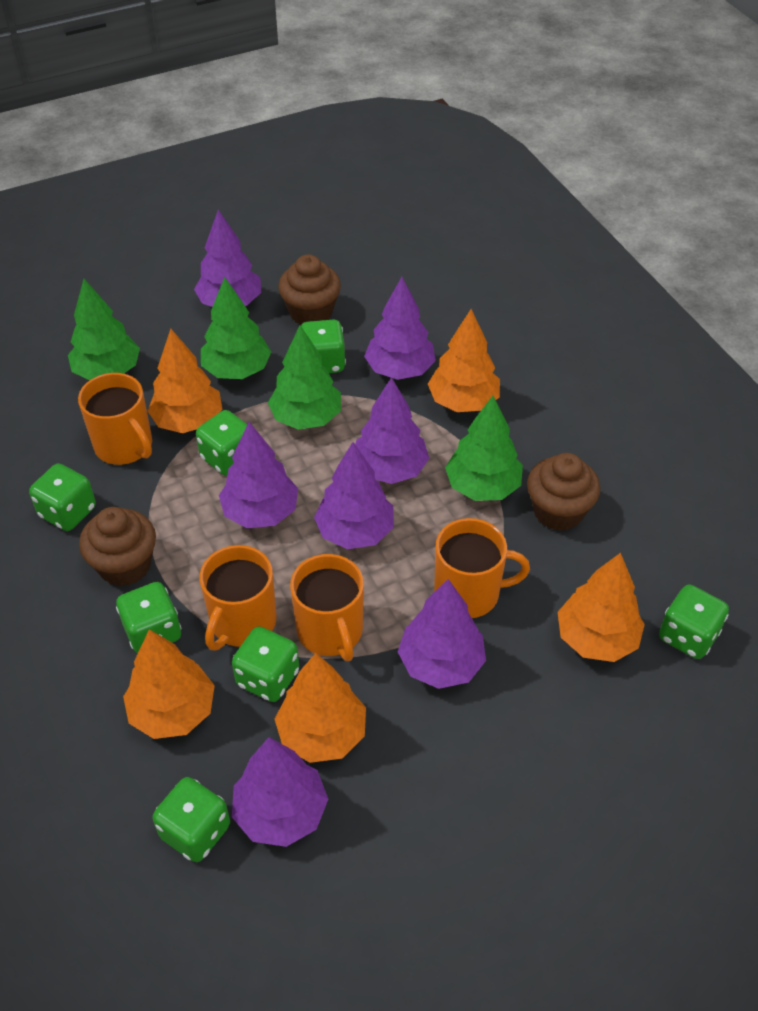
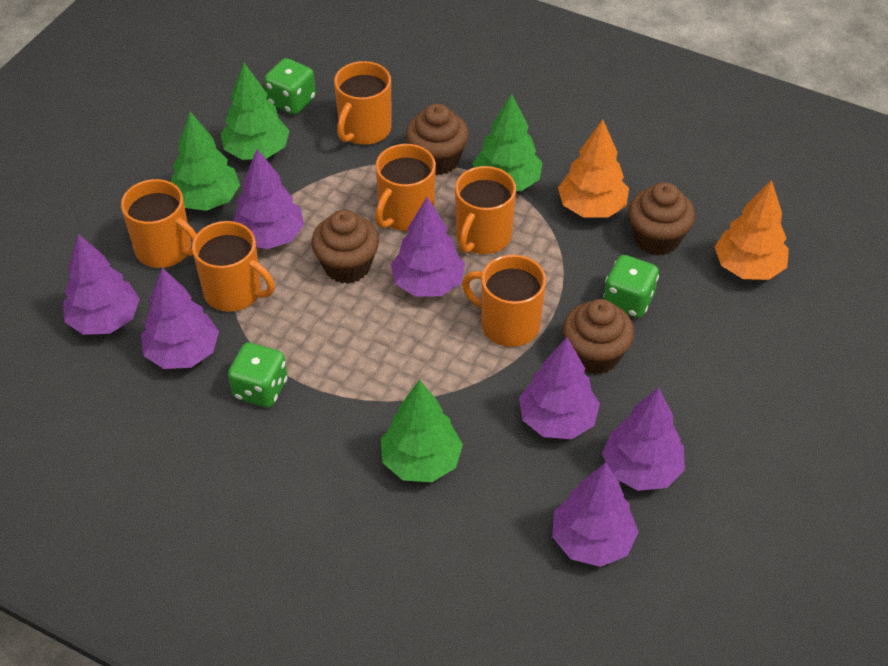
brown cupcake: [79,507,156,586] [278,254,341,325] [527,453,601,531] = 3 -> [311,210,379,284] [406,104,469,175] [563,299,634,375] [628,182,695,255] = 4
green dice: [29,463,96,531] [116,582,181,654] [153,777,230,862] [196,410,248,476] [232,627,299,702] [301,319,346,373] [659,585,729,659] = 7 -> [228,342,287,408] [264,58,316,115] [603,255,659,318] = 3
orange mug: [78,373,152,465] [200,545,277,650] [290,554,364,661] [434,518,530,618] = 4 -> [121,179,196,268] [192,221,275,312] [334,61,392,145] [375,144,436,231] [455,166,516,254] [462,255,546,347] = 6
orange tree: [123,629,215,739] [148,329,222,433] [275,653,366,763] [428,309,500,412] [558,553,645,662] = 5 -> [558,119,629,218] [715,180,789,280] = 2

